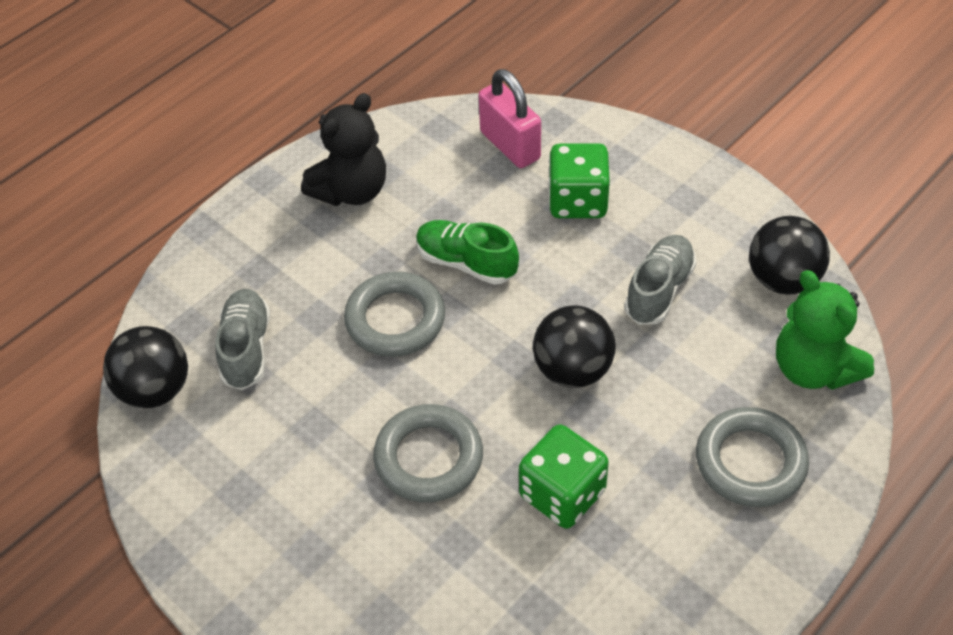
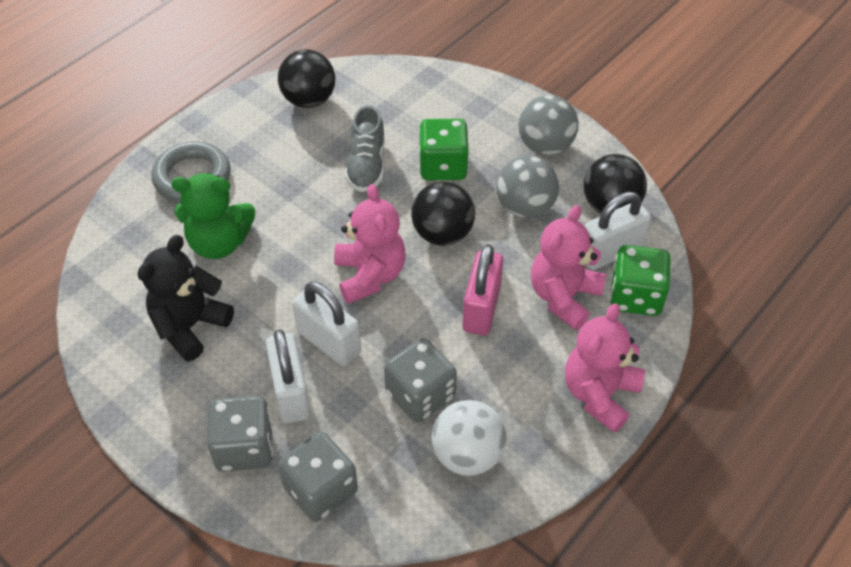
green shoe: [416,220,519,285] = 1 -> none = 0
grey ball: none = 0 -> [496,155,559,218] [518,95,578,155] = 2
grey dice: none = 0 -> [207,395,273,472] [278,432,358,522] [384,338,457,423] = 3
grey ring: [344,272,445,357] [373,404,483,502] [696,407,809,507] = 3 -> [151,142,231,203] = 1
grey shoe: [215,289,270,390] [624,235,696,325] = 2 -> [345,105,385,192] = 1
pink teddy bear: none = 0 -> [334,184,406,304] [531,205,606,330] [565,303,645,433] = 3
white ball: none = 0 -> [431,400,507,476] = 1
white padlock: none = 0 -> [266,330,310,424] [292,282,361,366] [585,192,651,270] = 3

